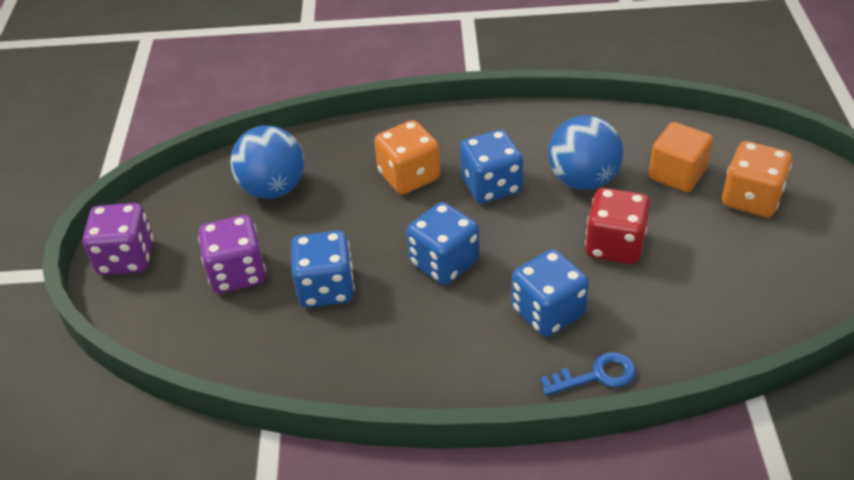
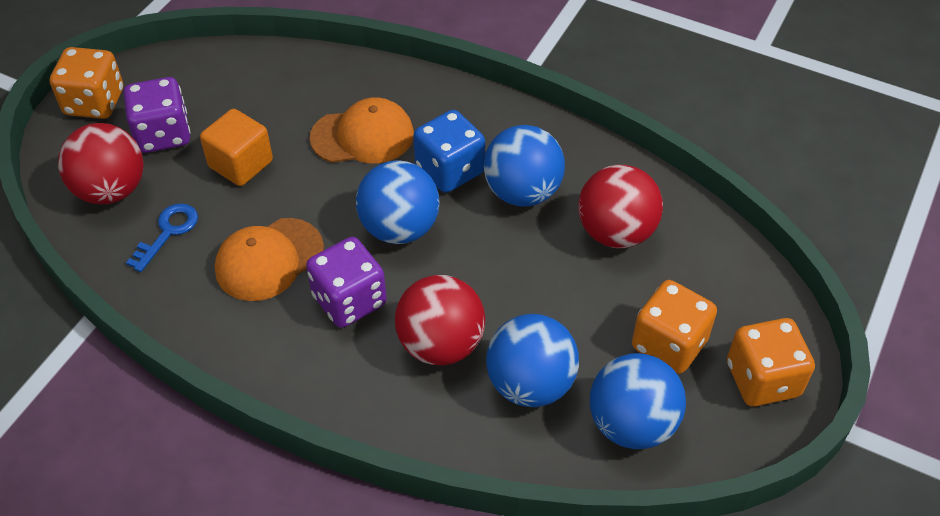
blue ball: [230,126,304,199] [548,115,623,190] = 2 -> [356,160,440,244] [483,125,565,207] [486,314,579,407] [590,353,686,449] = 4
blue dice: [291,231,355,308] [407,202,479,285] [460,130,523,203] [512,249,589,337] = 4 -> [413,110,485,193] = 1
orange cap: none = 0 -> [215,218,324,301] [310,97,414,163] = 2
orange dice: [374,120,440,194] [722,141,792,217] = 2 -> [50,47,123,119] [632,280,717,374] [727,318,815,407] = 3
red ball: none = 0 -> [58,123,144,204] [395,275,485,365] [578,165,663,248] = 3
red dice: [585,188,650,264] = 1 -> none = 0

